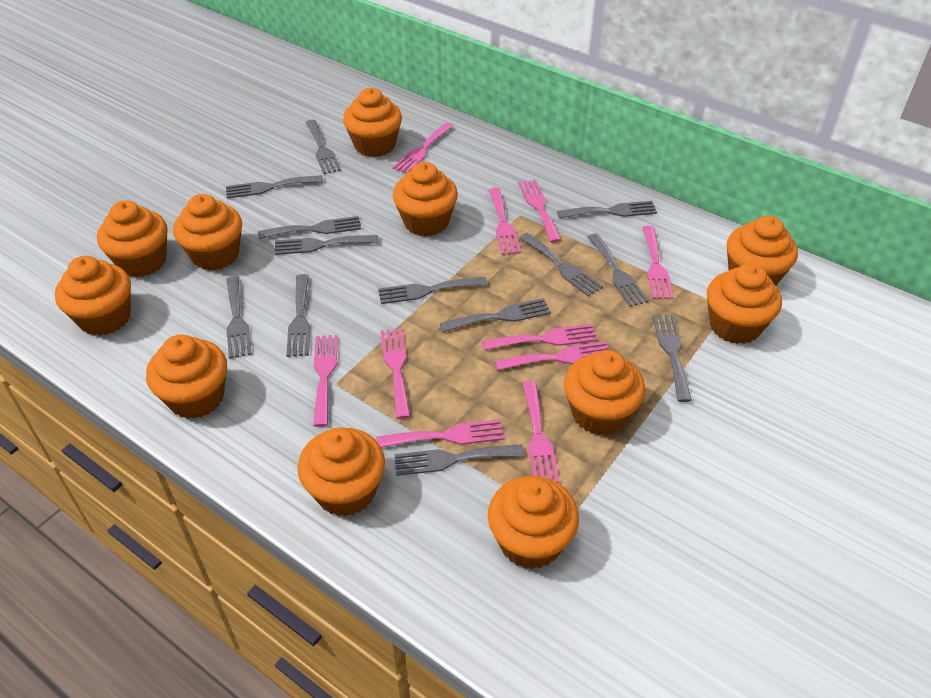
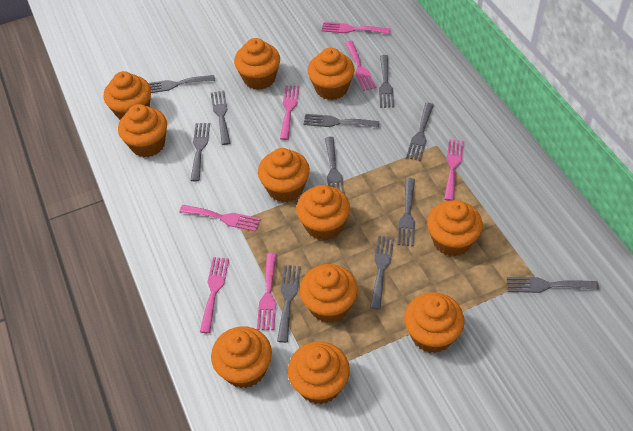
grey fork: [226,175,323,198] [226,276,252,359] [258,216,361,239] [275,235,378,255] [286,274,311,357] [306,120,341,174] [378,277,488,304] [394,444,524,476] [439,298,551,332] [520,233,603,296] [557,201,657,219] [588,234,649,307] [653,315,692,402] = 13 -> [148,75,215,93] [190,123,210,181] [211,91,230,145] [277,265,301,343] [303,114,380,128] [325,137,345,194] [370,235,394,310] [379,55,394,108] [397,178,415,246] [406,103,434,161] [507,277,599,293] = 11
pink fork: [313,335,338,427] [376,419,504,448] [380,328,410,419] [392,123,453,174] [482,324,598,351] [489,188,521,255] [495,341,609,371] [518,180,561,243] [522,381,560,483] [642,226,674,299] = 10 -> [179,205,260,231] [200,257,229,333] [257,253,277,330] [280,85,300,140] [321,22,391,34] [345,41,376,91] [444,139,464,201] = 7

